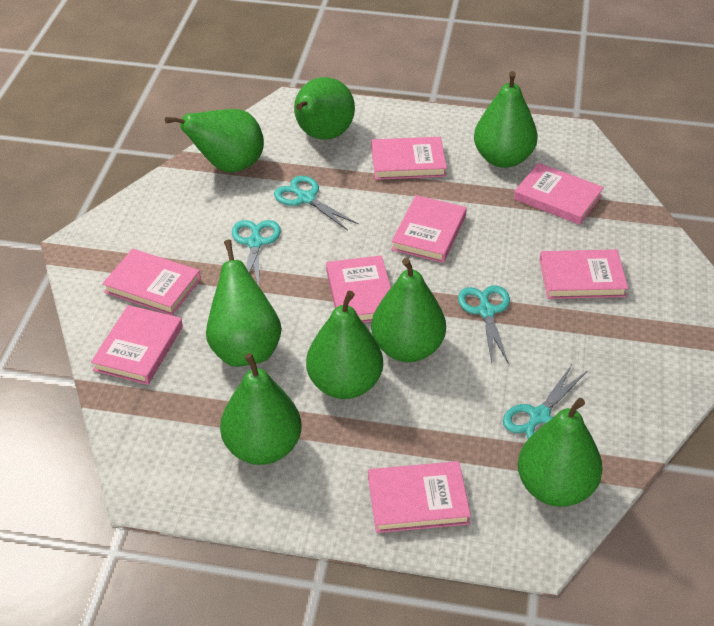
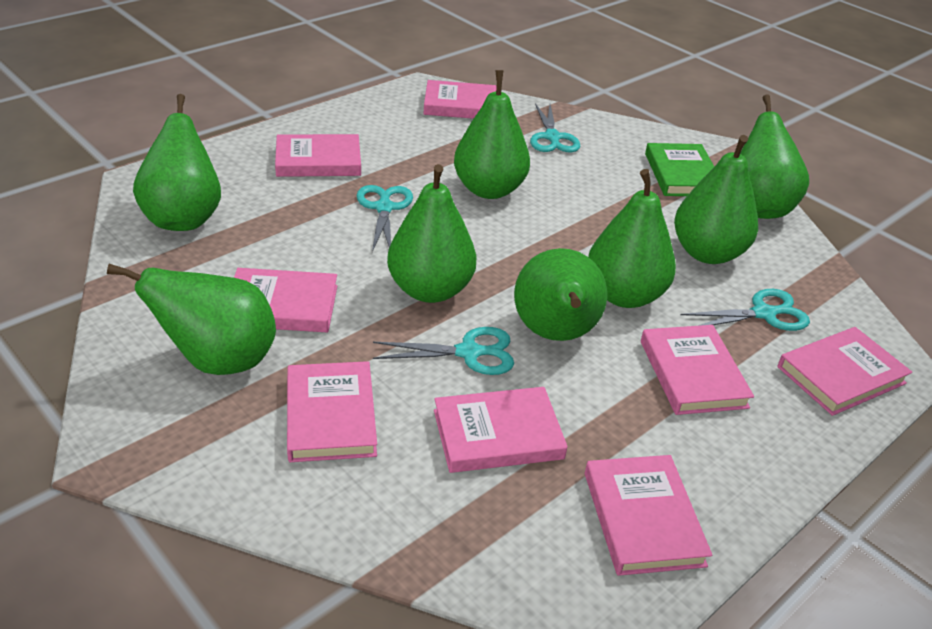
green book: none = 0 -> [645,143,714,196] = 1

